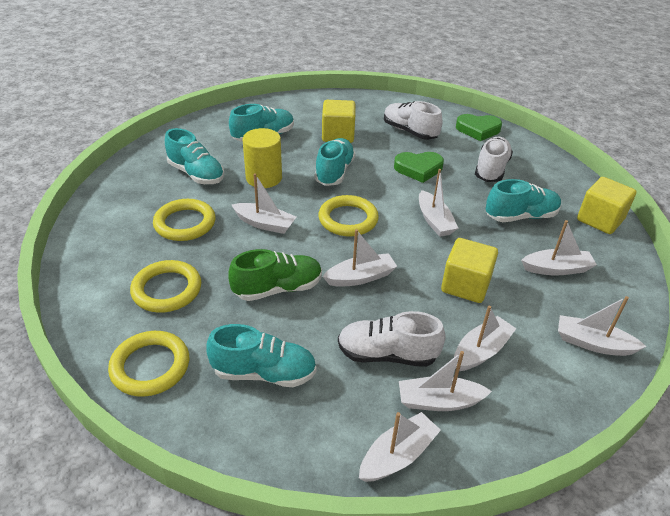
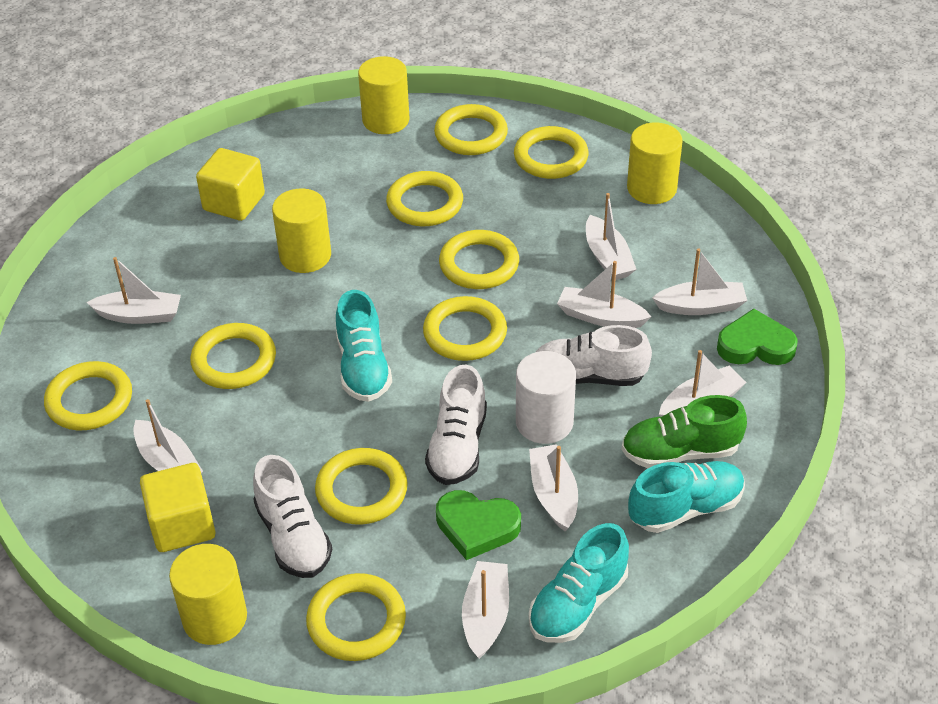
turquoise shoe: [165,128,224,184] [206,324,317,387] [229,104,294,142] [315,138,355,186] [486,179,561,222] = 5 -> [336,290,392,402] [529,523,629,643] [628,461,745,533] = 3
white cylinder: none = 0 -> [516,351,576,444] = 1
yellow cube: [322,100,356,143] [441,238,498,303] [577,177,637,234] = 3 -> [140,463,216,552] [196,148,265,221] = 2
yellow cylinder: [243,128,282,188] = 1 -> [169,544,247,645] [272,188,331,273] [358,56,409,134] [627,123,683,204] = 4
yellow ring: [108,331,189,397] [130,260,201,313] [153,199,215,241] [318,195,379,237] = 4 -> [44,361,132,430] [190,323,276,389] [306,573,406,661] [315,448,408,524] [386,171,463,226] [423,296,507,361] [434,104,508,155] [439,230,519,289] [514,126,588,179] = 9

